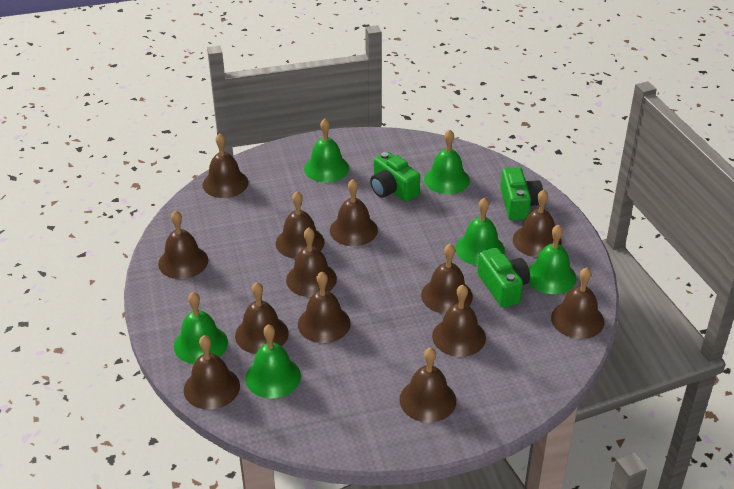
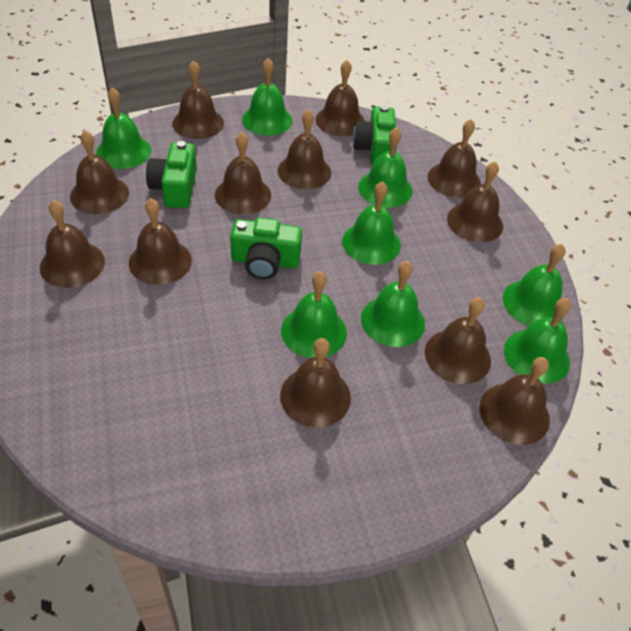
brown bell: [158,210,208,279] [184,335,240,410] [203,133,248,198] [235,282,288,354] [276,191,325,259] [286,228,337,297] [298,272,351,343] [330,179,378,246] [400,347,456,422] [421,244,473,314] [432,285,486,357] [513,190,562,257] [551,267,604,339] = 13 -> [40,200,105,288] [70,130,129,214] [129,198,192,285] [172,60,224,139] [215,132,271,214] [278,109,331,189] [280,338,351,427] [316,60,365,136] [425,298,491,384] [428,119,481,198] [447,161,503,242] [479,357,550,445] = 12
green bell: [174,292,228,364] [245,324,301,398] [304,118,349,182] [424,130,470,194] [455,198,505,266] [528,225,577,294] = 6 -> [96,87,151,169] [242,58,293,136] [281,271,347,358] [342,181,401,265] [358,127,413,207] [361,261,425,347] [503,244,565,326] [504,298,571,384] = 8

